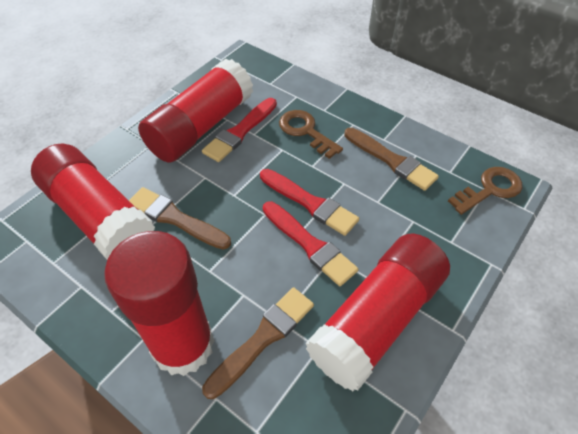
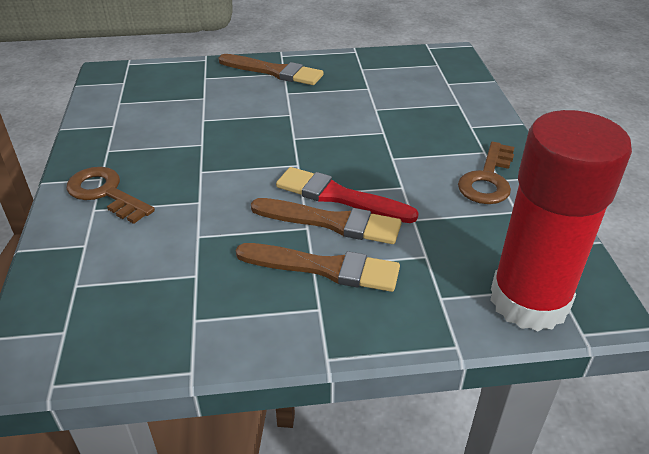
red brush: [202,98,277,162] [260,169,359,236] [263,201,359,286] = 3 -> [276,167,419,223] = 1
red glue stick: [31,143,155,260] [104,231,214,376] [138,59,253,163] [306,234,450,391] = 4 -> [490,110,632,332] = 1

